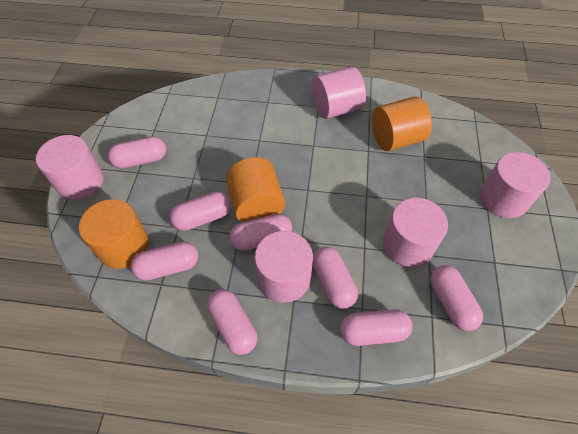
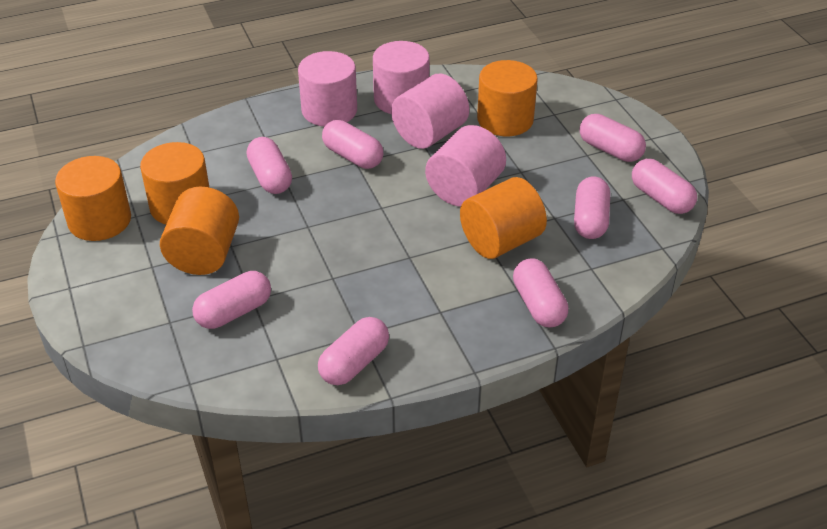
orange cylinder: [79,199,149,269] [226,157,285,222] [372,96,432,151] = 3 -> [55,156,131,241] [140,142,210,225] [160,187,239,275] [460,177,547,259] [477,60,538,136] = 5
pink cylinder: [36,135,104,200] [255,231,313,303] [312,66,366,119] [383,198,448,267] [480,152,550,218] = 5 -> [298,51,357,127] [373,41,430,114] [391,74,469,149] [425,125,506,207] = 4

